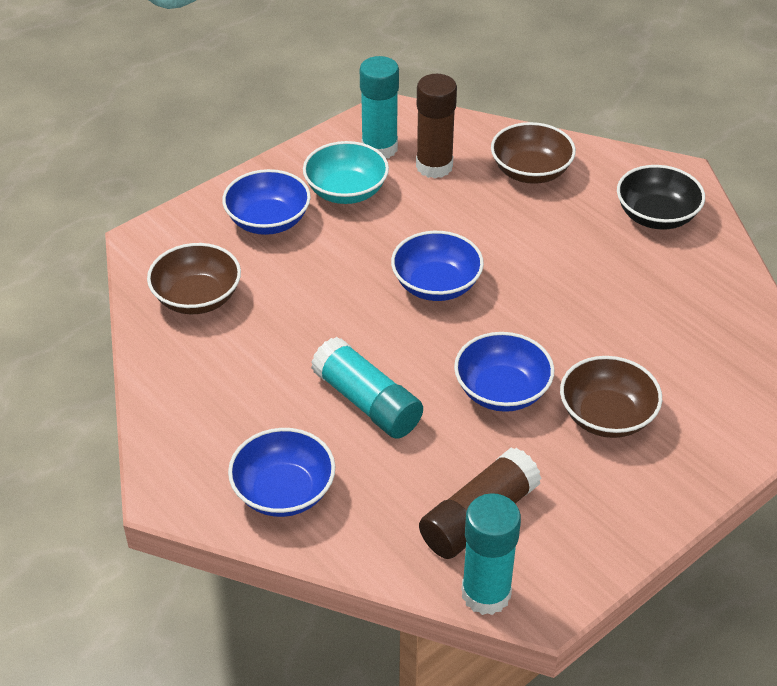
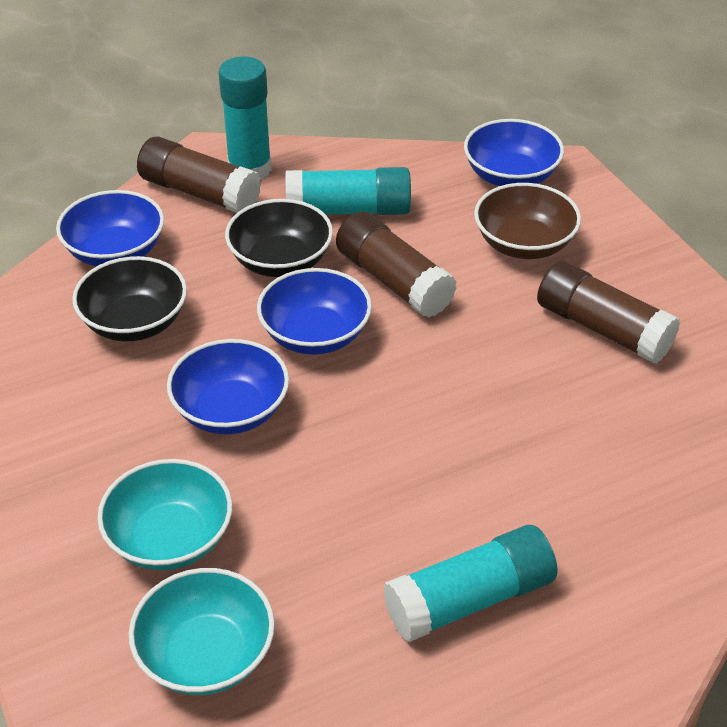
black bowl: [617,165,705,230] = 1 -> [72,256,187,342] [225,199,333,277] = 2
brown bowl: [147,243,241,314] [491,122,576,184] [560,356,662,438] = 3 -> [474,183,581,259] = 1
brown glue stick: [416,74,457,178] [419,448,541,559] = 2 -> [137,137,261,213] [336,212,457,318] [537,261,680,364] = 3
turquoise bowl: [303,141,389,204] = 1 -> [97,459,232,570] [129,568,275,695] = 2

